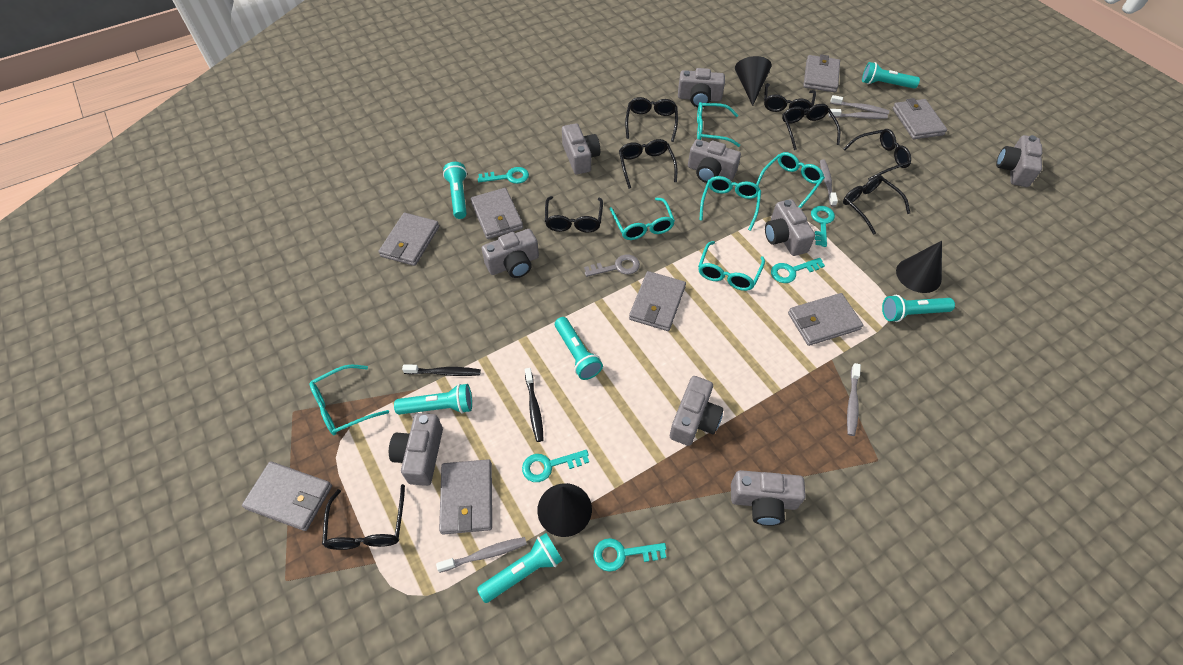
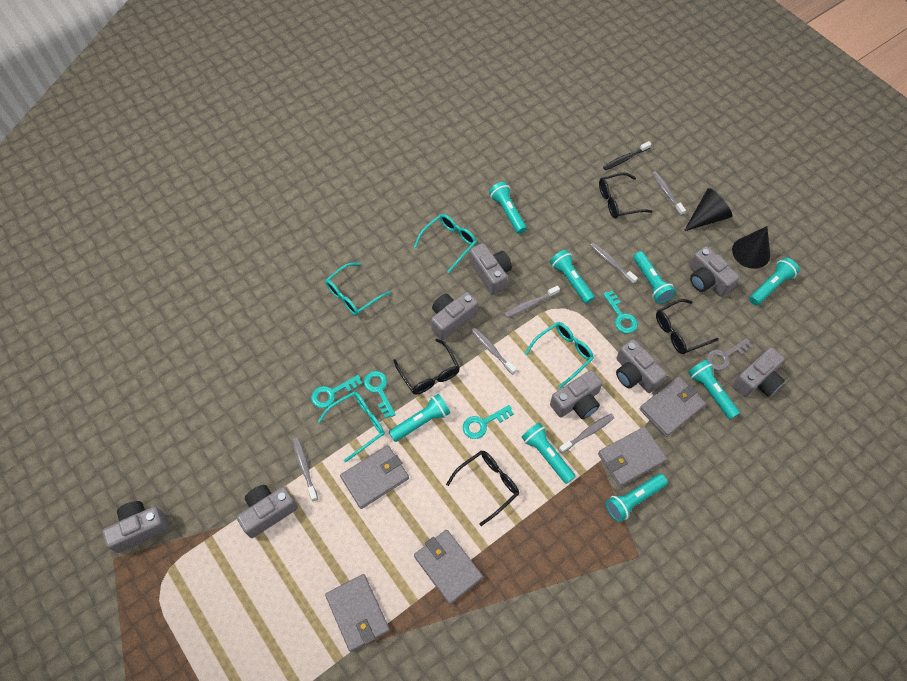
black cone: [537,483,592,537] [735,56,772,106] [896,241,942,293] = 3 -> [684,188,732,231] [732,226,770,269] = 2
black glasses: [322,484,405,550] [545,196,603,232] [619,139,677,189] [625,97,678,142] [764,83,816,115] [782,104,840,150] [843,175,910,235] [844,129,911,181] = 8 -> [393,339,460,394] [446,450,519,526] [599,172,653,219] [656,299,719,354] = 4
black toothbrush: [402,364,481,376] [525,368,543,442] = 2 -> [603,141,651,170] = 1
grey camera: [389,413,443,486] [482,229,539,278] [562,123,600,175] [670,376,724,446] [678,68,725,107] [688,139,741,183] [731,470,806,526] [765,199,815,256] [996,135,1042,187] = 9 -> [102,501,169,553] [237,485,298,538] [431,292,478,340] [469,243,512,295] [550,370,603,419] [616,339,667,393] [689,246,739,297] [732,347,785,397] = 8
grey toothbrush: [436,537,527,573] [820,159,838,207] [828,109,888,119] [830,95,889,114] [847,363,861,436] = 5 -> [292,438,318,501] [471,328,517,375] [504,286,560,318] [559,414,614,453] [590,242,638,284] [652,171,686,216] = 6
grey wallet: [242,461,332,531] [378,213,439,266] [439,459,492,535] [471,188,523,239] [629,271,686,331] [788,293,863,346] [803,54,840,92] [893,98,947,139] = 8 -> [325,574,390,652] [340,445,409,509] [414,530,483,604] [598,427,667,487] [640,376,706,437] = 5
turquoise flashlight: [394,384,472,415] [443,162,467,219] [477,533,563,603] [555,317,603,380] [862,62,920,89] [882,295,955,322] = 6 -> [389,394,450,442] [489,182,527,234] [521,423,576,484] [550,250,595,304] [606,474,668,522] [633,251,676,304] [688,360,740,419] [749,257,800,305] = 8
turquoise glasses: [310,365,389,435] [609,198,675,240] [697,102,740,147] [698,241,765,291] [699,176,761,231] [756,152,825,208] = 6 -> [318,392,385,463] [325,263,391,316] [414,214,477,273] [525,322,594,388] = 4
turquoise key: [478,167,529,184] [522,450,589,482] [594,538,666,572] [771,258,825,283] [811,206,835,247] = 5 -> [311,375,362,408] [364,371,396,418] [463,405,514,439] [603,291,638,334] = 4

